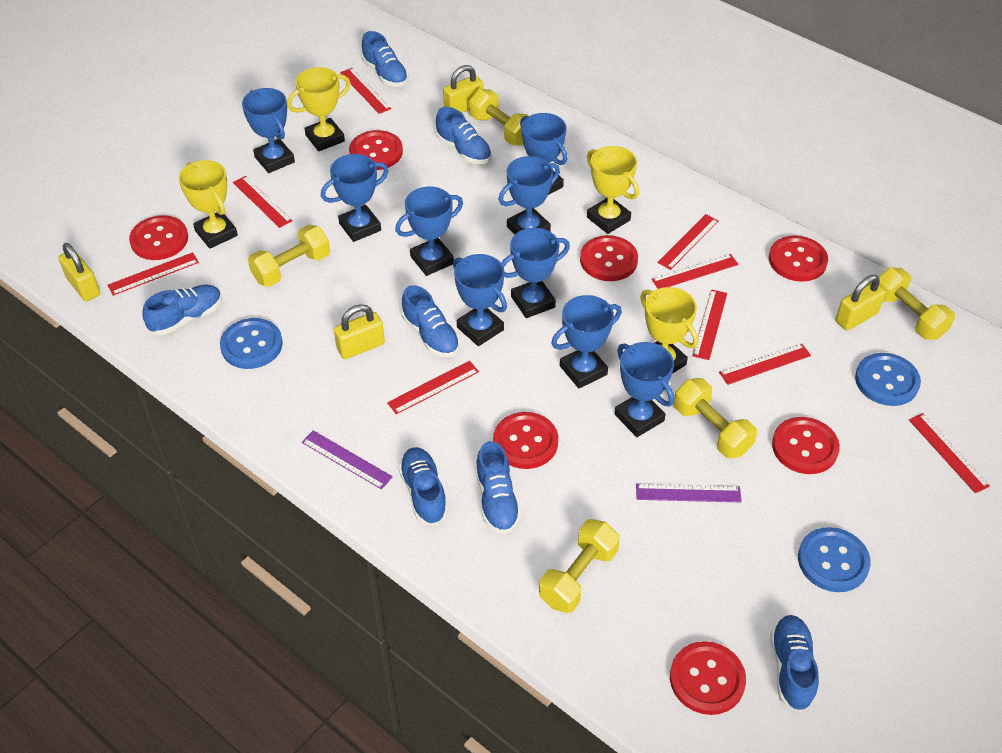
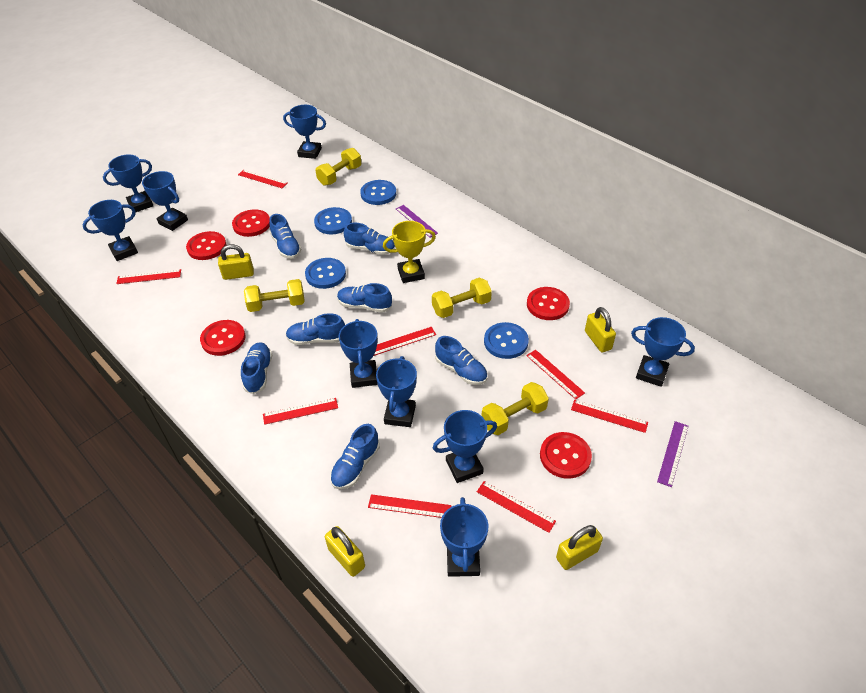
blue button: [220,318,283,369] [798,527,871,592] [855,353,921,406] = 3 -> [305,258,346,289] [314,207,352,234] [360,180,396,205] [484,322,529,359] = 4
red button: [129,215,188,260] [349,130,403,170] [493,412,558,469] [580,235,638,281] [670,641,746,715] [769,236,828,282] [772,417,840,474] = 7 -> [186,231,227,260] [200,320,245,356] [232,209,270,237] [527,287,570,320] [540,432,592,479] = 5
red ruler: [107,252,199,296] [233,176,292,228] [340,68,391,114] [387,361,479,414] [651,254,738,289] [657,214,719,270] [693,289,727,360] [719,344,811,385] [909,413,990,493] = 9 -> [116,269,181,284] [238,170,288,188] [263,398,338,425] [368,494,452,518] [374,327,436,356] [477,481,556,533] [526,350,585,400] [571,400,648,433] = 8
yellow dumbbell: [248,225,330,287] [469,89,529,145] [539,519,620,613] [674,378,757,459] [879,267,955,340] = 5 -> [244,279,305,312] [315,148,361,186] [432,278,492,318] [482,382,549,435] = 4
yellow trophy: [178,160,238,249] [287,67,351,151] [587,146,639,234] [640,287,698,374] = 4 -> [383,221,436,283] = 1

